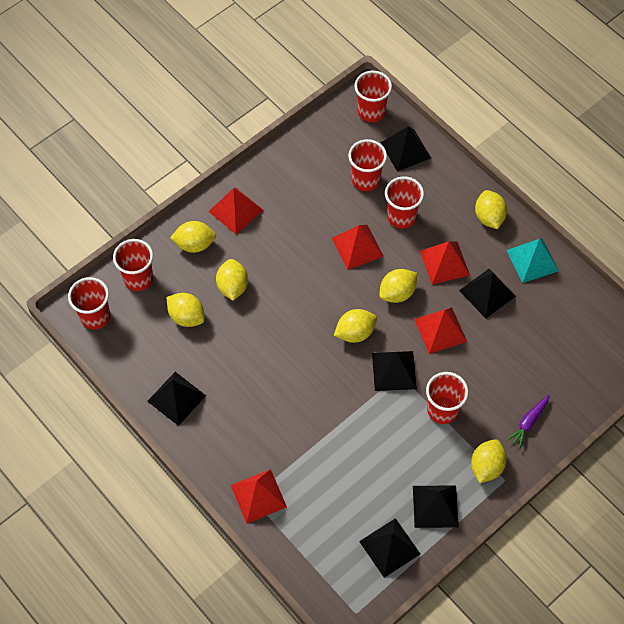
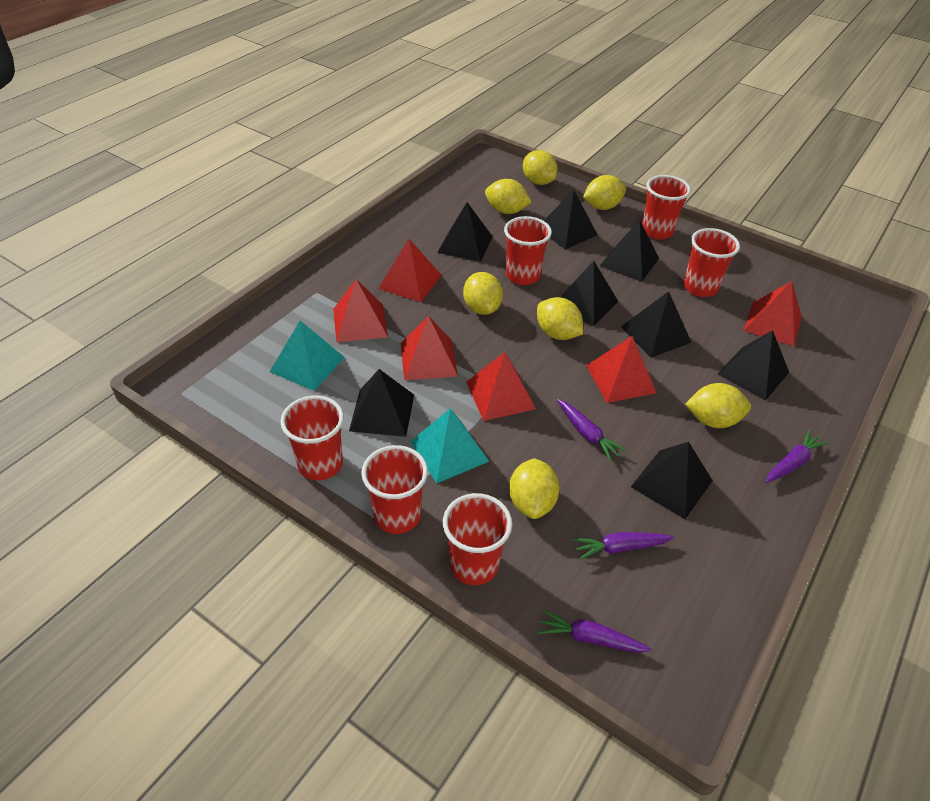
black pyramid: [147,372,206,426] [359,518,420,578] [372,351,417,391] [380,126,431,172] [413,485,459,528] [459,269,516,318] = 6 -> [349,369,414,437] [437,202,493,262] [544,190,598,250] [560,261,619,326] [600,220,659,282] [621,291,692,358] [631,442,713,519] [717,330,789,400] = 8
purple carrot: [506,395,550,449] = 1 -> [538,609,652,653] [557,399,626,461] [573,532,674,560] [766,430,828,483] = 4
red pyramid: [208,187,263,234] [231,469,287,524] [332,225,383,270] [414,307,467,354] [420,241,470,285] = 5 -> [333,279,388,342] [378,239,442,302] [401,316,458,380] [466,352,536,421] [586,336,656,403] [744,281,802,346] = 6
turquoise pyramid: [506,238,559,283] = 1 -> [270,321,345,391] [410,408,489,484] = 2

